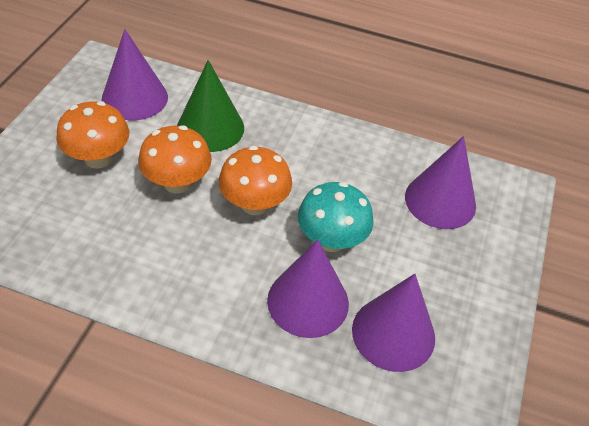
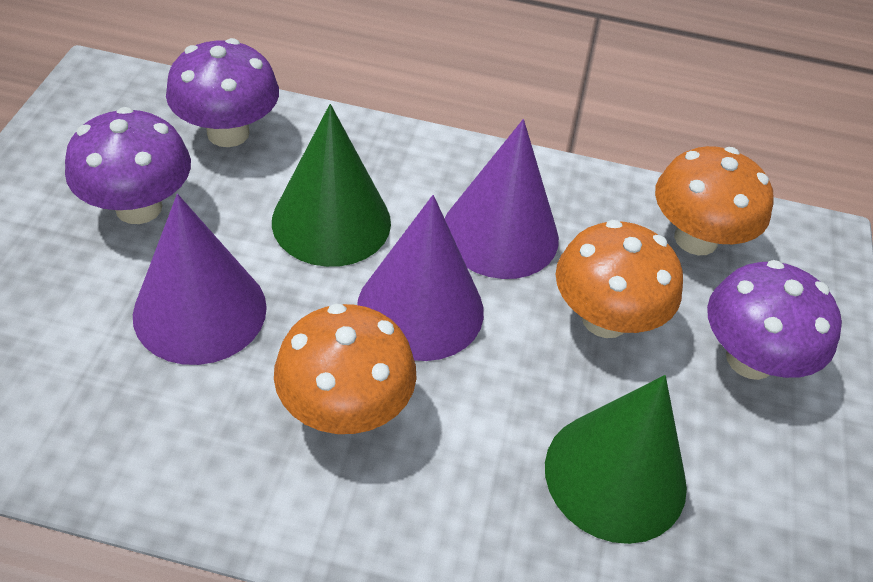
green cone: [177,60,244,152] = 1 -> [272,104,391,267] [545,375,687,544] = 2
purple cone: [101,29,168,120] [267,239,349,338] [352,274,435,372] [405,136,476,229] = 4 -> [133,194,267,365] [357,195,484,361] [445,119,559,279] = 3
purple mushroom: none = 0 -> [65,107,191,224] [166,38,279,147] [707,260,842,380] = 3
turquoise mushroom: [298,182,374,252] = 1 -> none = 0

